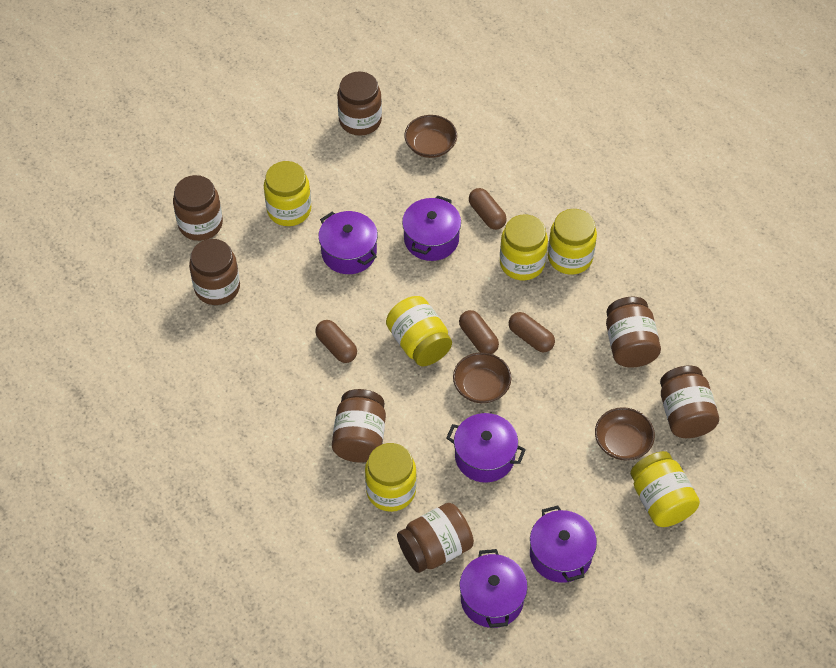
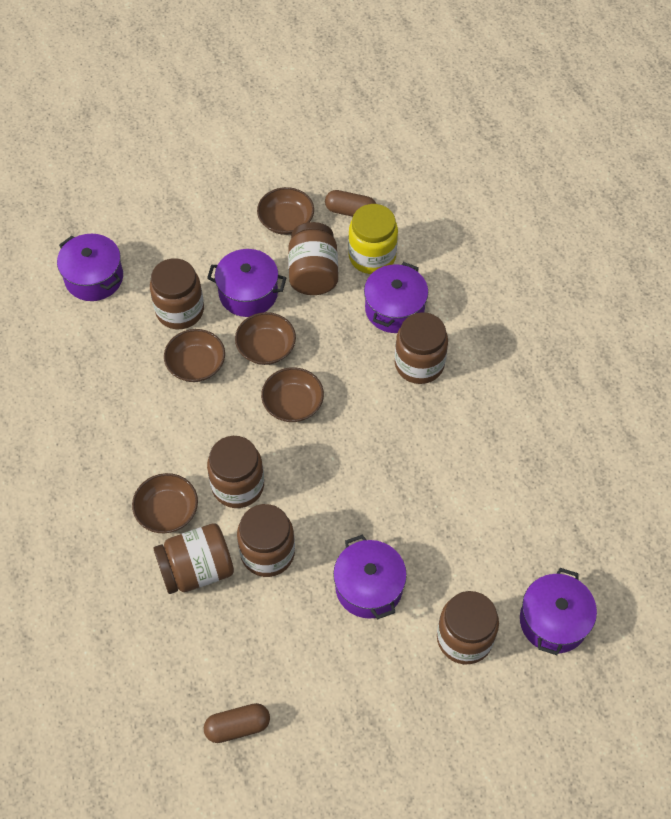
brown bowl: [404,115,457,158] [453,352,511,403] [595,407,655,460] = 3 -> [132,473,198,533] [164,329,225,382] [235,312,296,365] [257,187,314,235] [261,367,324,422] = 5
brown capsule: [315,320,357,363] [459,310,499,354] [469,188,507,230] [509,312,555,353] = 4 -> [204,703,270,743] [325,190,376,217] = 2
yellow jar: [264,161,311,226] [365,443,417,512] [386,296,452,366] [500,214,548,280] [548,209,597,275] [630,451,700,527] = 6 -> [348,204,398,274] = 1

